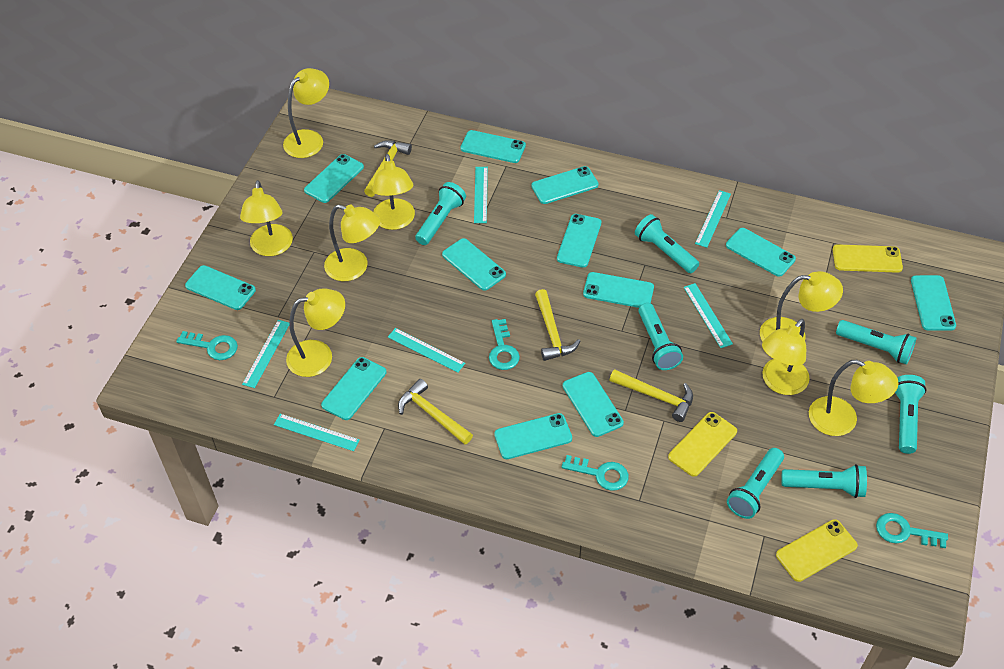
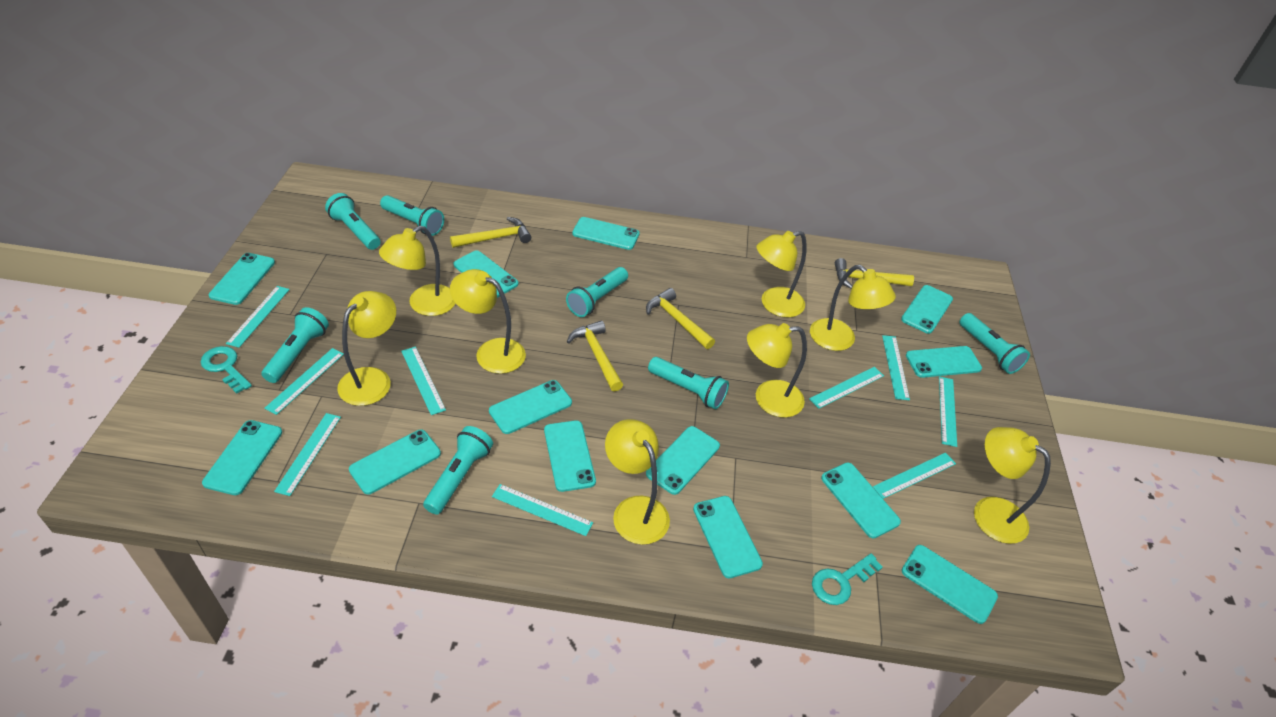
turquoise key: [176,331,238,360] [489,319,520,370] [562,455,629,491] [876,513,948,548] = 4 -> [201,346,252,394] [812,553,883,605] = 2
turquoise phone: [185,265,256,310] [304,154,364,203] [321,357,386,420] [442,238,506,291] [460,130,526,163] [494,413,572,459] [531,166,599,204] [557,214,601,268] [563,372,624,437] [583,272,654,308] [726,228,796,277] [911,275,956,331] = 12 -> [202,420,282,495] [208,253,275,305] [349,429,441,494] [454,250,519,298] [489,380,572,434] [544,420,596,492] [572,217,640,250] [646,426,720,495] [693,496,763,578] [821,462,901,538] [901,285,953,334] [902,545,998,624] [906,346,982,378] = 13
turquoise ruler: [242,320,289,388] [274,414,360,451] [388,328,465,373] [474,167,488,223] [684,283,733,348] [695,190,731,248] = 6 -> [226,286,290,348] [264,348,344,415] [274,413,341,496] [401,347,446,415] [492,484,593,536] [809,367,884,409] [873,453,956,499] [882,335,910,400] [939,376,957,447] = 9
yellow phone: [668,412,737,477] [776,519,858,582] [833,244,903,273] = 3 -> none = 0

